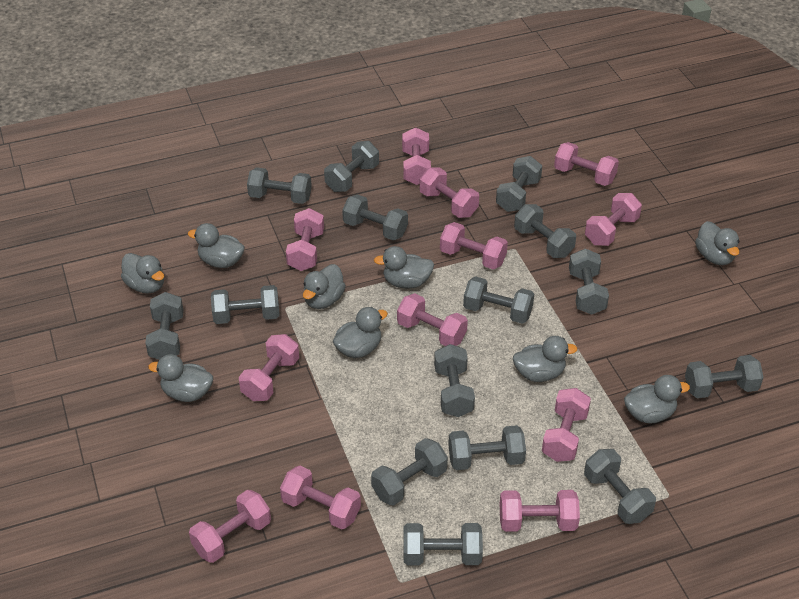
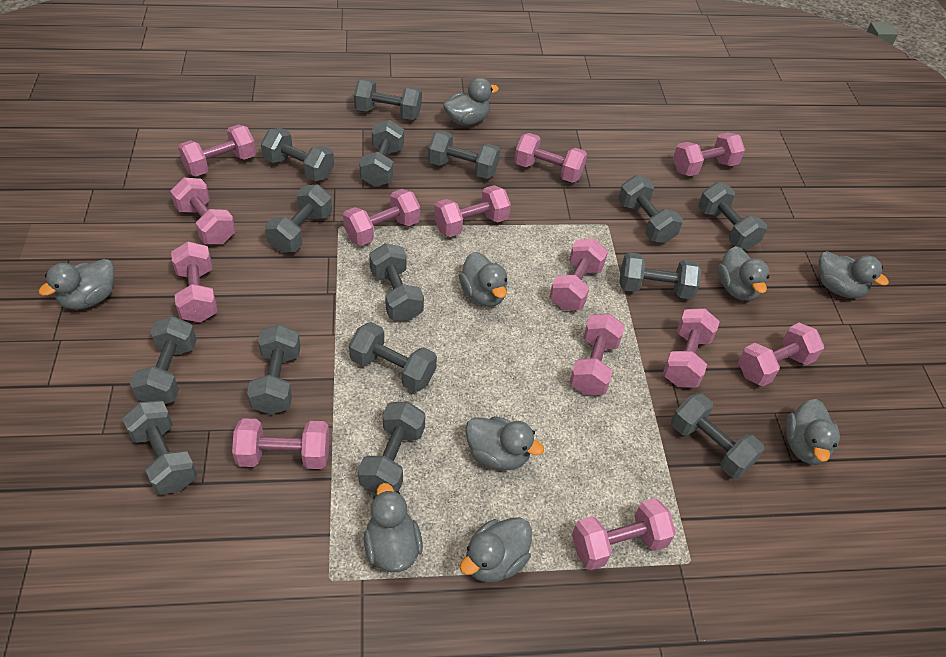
pink dumbbell: [189,490,271,563] [239,334,299,401] [280,466,361,530] [286,208,324,271] [397,293,468,346] [402,128,431,185] [419,168,479,218] [440,222,508,269] [500,490,580,532] [542,388,591,462] [554,142,619,186] [585,193,642,246] = 12 -> [170,178,236,244] [171,242,217,322] [178,124,256,176] [232,418,330,469] [343,189,420,246] [434,185,511,237] [514,133,587,183] [550,239,608,310] [569,313,625,395] [572,498,676,570] [663,308,720,388] [673,132,745,176] [738,323,824,387] = 13

